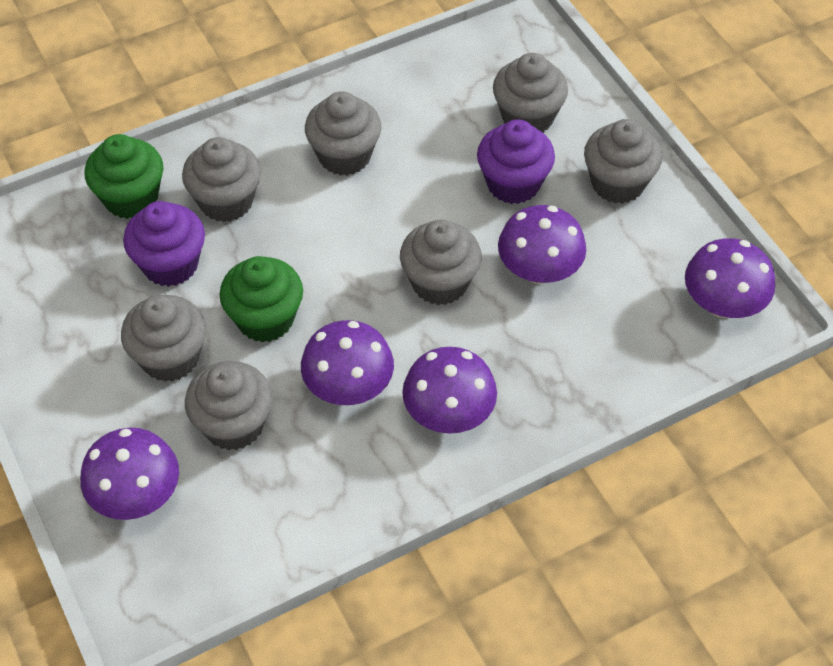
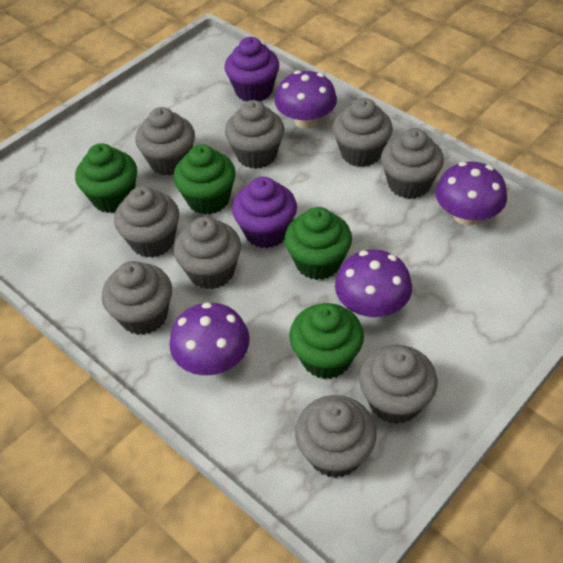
green cupcake: [84,134,164,219] [219,256,303,343] = 2 -> [75,143,137,213] [173,144,236,215] [284,207,352,280] [289,303,364,379] = 4
grey cupcake: [121,295,206,382] [182,137,261,222] [185,361,273,450] [305,91,381,176] [400,219,482,305] [493,53,568,133] [584,119,662,204] = 7 -> [102,261,172,335] [114,186,179,258] [136,107,195,176] [174,217,241,289] [225,100,284,169] [295,395,377,478] [333,98,393,167] [359,345,437,424] [381,128,444,199] = 9
purple mushroom: [80,428,179,520] [301,320,394,405] [402,347,497,434] [498,205,586,284] [685,238,775,318] = 5 -> [169,302,250,375] [275,70,337,129] [335,249,412,318] [435,161,507,226] = 4

